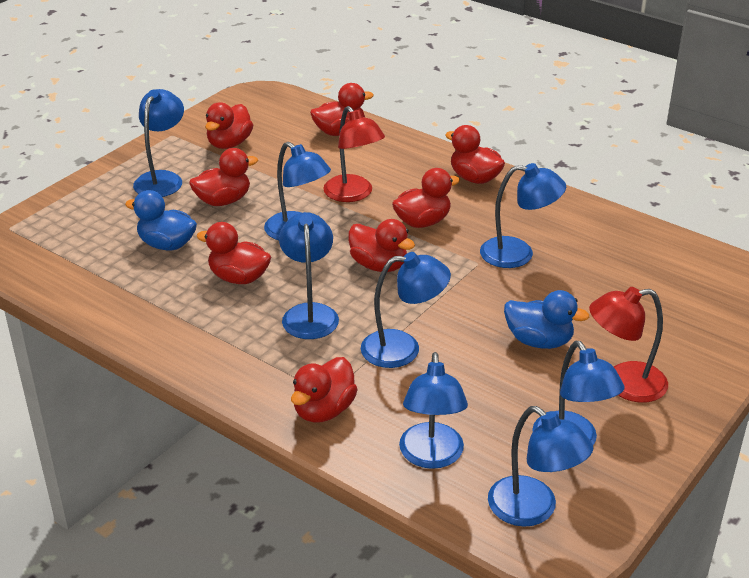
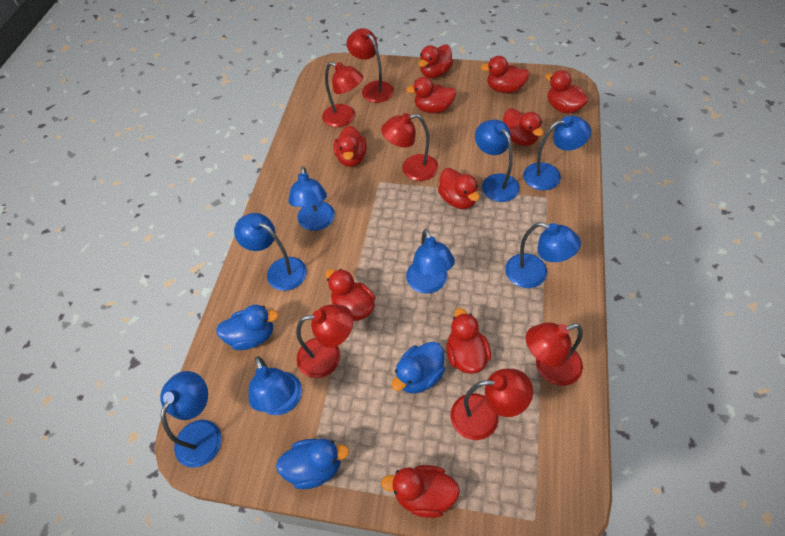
blue duck: [125,190,197,250] [504,290,589,349] = 2 -> [216,305,279,350] [276,439,349,489] [392,342,445,394] = 3
red duck: [189,148,258,206] [196,222,271,284] [205,102,253,149] [291,357,358,423] [310,83,374,136] [348,219,415,272] [392,168,460,228] [445,125,505,184] = 8 -> [325,269,375,321] [334,126,367,167] [381,465,460,518] [406,77,456,113] [419,44,453,78] [438,168,480,209] [446,308,491,374] [480,56,530,93] [503,108,544,146] [545,70,588,114] = 10
red lamp: [323,106,385,202] [589,287,668,403] = 2 -> [296,304,353,378] [322,62,363,127] [346,28,394,103] [381,113,438,181] [450,368,533,440] [526,322,583,386] = 6

